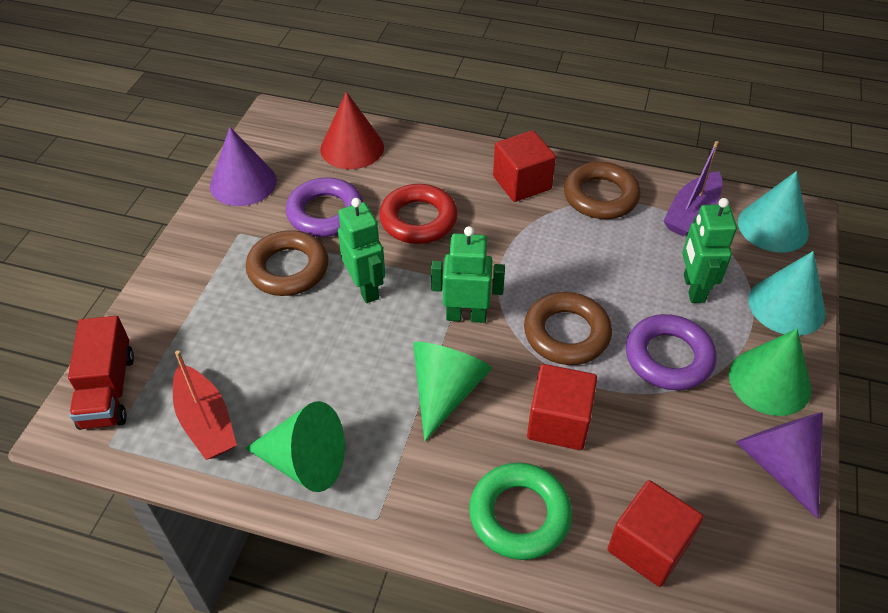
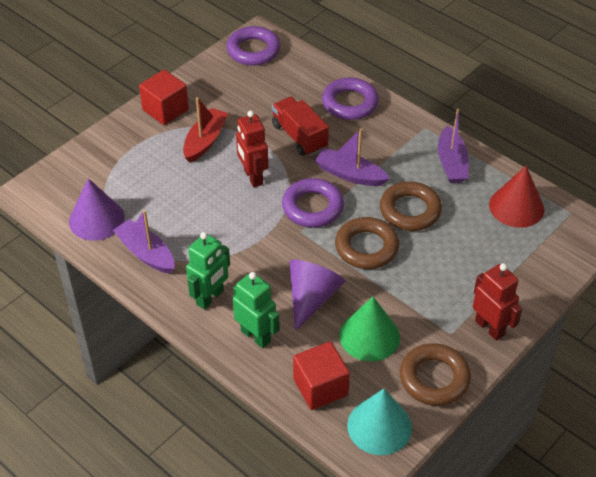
green cone: [245,401,345,492] [413,342,492,441] [729,329,812,416] = 3 -> [339,297,400,362] = 1
green ring: [469,463,572,560] = 1 -> none = 0
green robot: [338,198,385,303] [431,226,505,323] [682,198,737,303] = 3 -> [186,232,230,309] [233,272,280,348] = 2
purple boat: [663,141,722,236] = 1 -> [113,210,175,274] [315,128,390,186] [438,109,469,183] = 3
purple ring: [286,177,363,237] [626,314,717,391] = 2 -> [226,26,280,65] [282,178,344,228] [322,77,379,120] = 3
red cube: [493,130,556,202] [527,364,597,450] [608,480,704,587] = 3 -> [139,70,189,125] [293,341,350,410] = 2
red ring: [379,184,458,244] = 1 -> none = 0
red robot: none = 0 -> [236,111,268,187] [473,263,522,341] = 2
turquoise cone: [738,171,809,252] [748,251,826,336] = 2 -> [347,389,412,455] = 1

